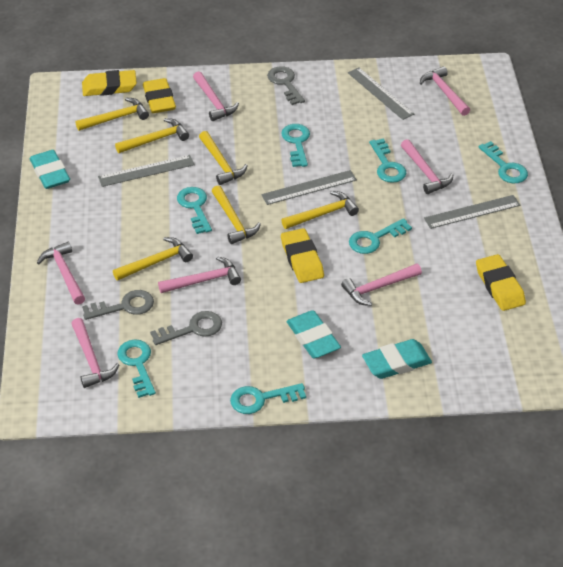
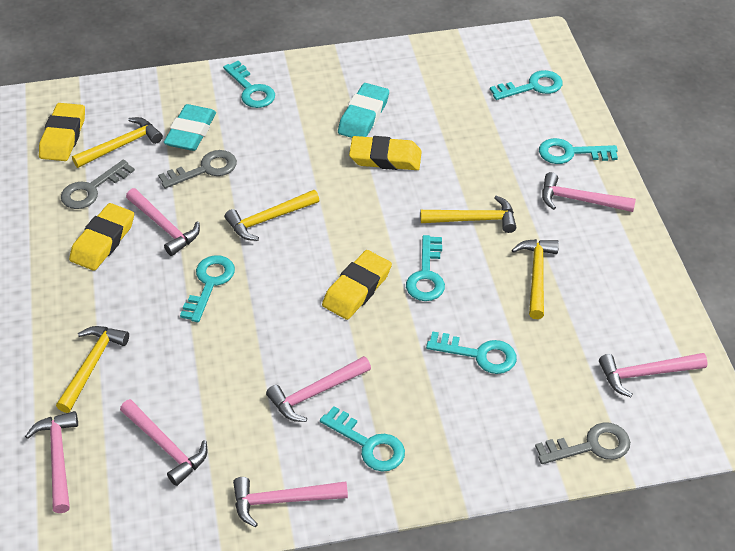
grey ruler: [98,155,195,187] [261,170,357,205] [348,68,414,120] [424,195,520,229] = 4 -> none = 0
turquoise eraser: [30,150,70,189] [286,310,341,358] [362,339,432,379] = 3 -> [164,104,216,151] [338,83,389,138] = 2
yellow hammer: [75,98,149,131] [113,237,193,281] [115,118,189,153] [199,131,248,185] [212,185,261,244] [281,191,359,229] = 6 -> [56,326,129,413] [72,117,163,168] [225,190,320,241] [420,196,516,233] [512,239,559,319] = 5

